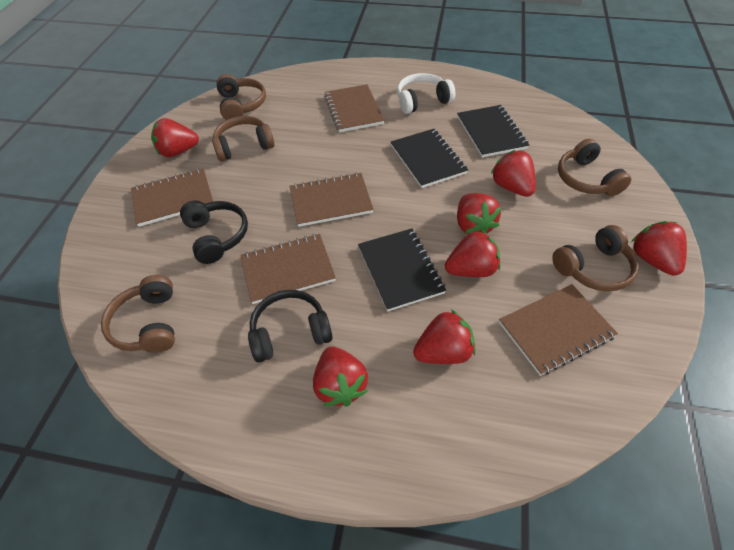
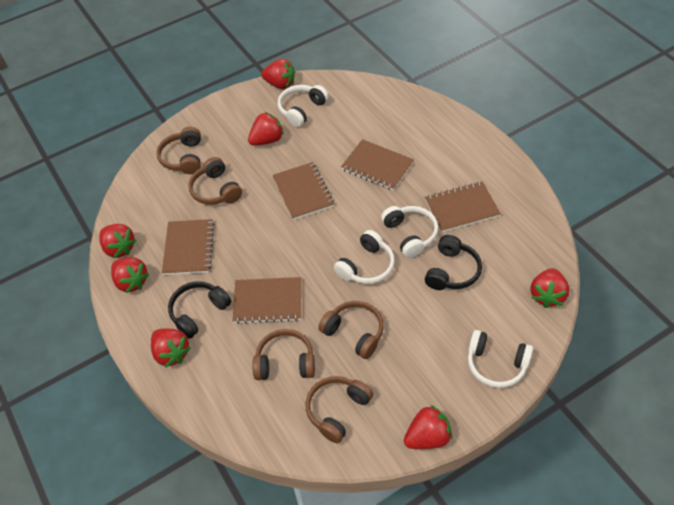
black notebook: [358,228,446,311] [391,129,468,188] [457,105,529,157] = 3 -> none = 0
white headphones: [397,73,456,114] = 1 -> [278,85,329,127] [334,230,395,284] [381,206,438,258] [468,330,533,388] = 4

